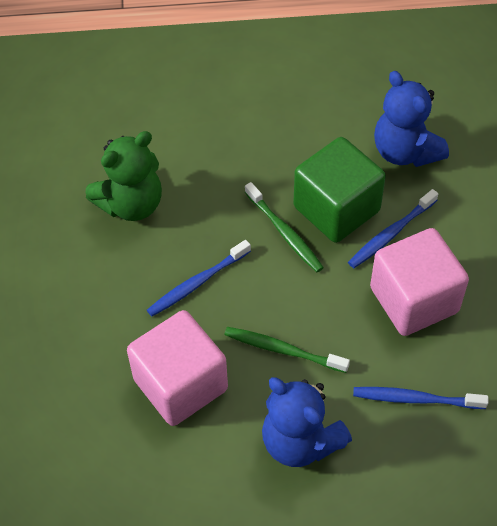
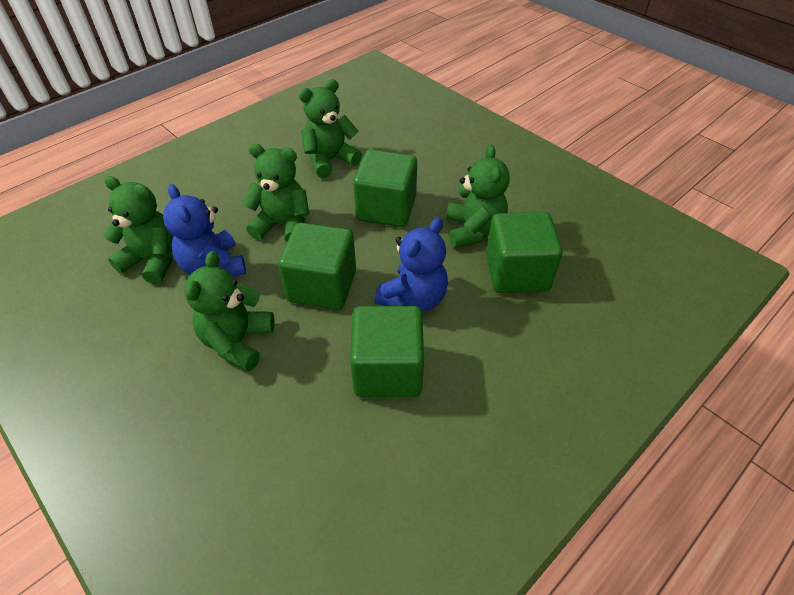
blue toothbrush: [147,240,251,317] [348,189,438,268] [353,387,489,409] = 3 -> none = 0
green cube: [293,137,386,243] = 1 -> [278,223,356,310] [350,306,424,397] [353,150,417,227] [486,212,562,293] = 4
green teddy bear: [86,131,162,221] = 1 -> [104,176,173,284] [185,251,274,371] [242,144,309,242] [299,79,362,178] [446,145,510,248] = 5
green toothbrush: [224,327,350,373] [245,182,324,272] = 2 -> none = 0
pink cube: [127,310,228,426] [370,228,469,336] = 2 -> none = 0

